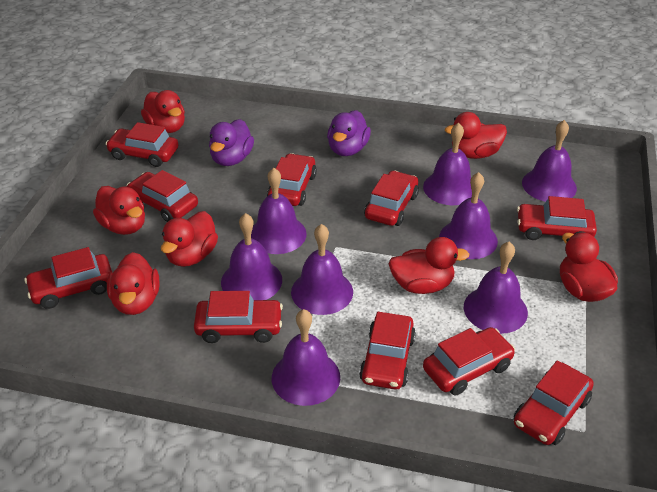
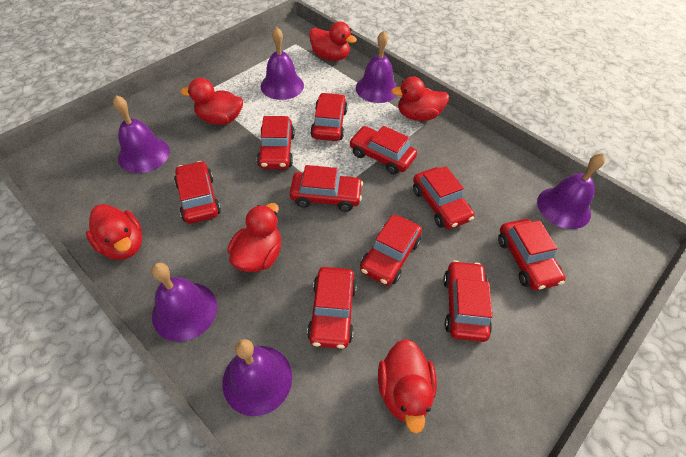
purple bell: [221,213,282,300] [251,168,307,254] [272,309,340,406] [291,224,353,315] [423,123,472,205] [439,172,498,259] [464,242,528,334] [522,120,577,202] = 8 -> [113,95,170,173] [151,263,217,342] [223,339,292,416] [261,27,304,100] [356,31,397,103] [537,153,605,229] = 6
purple duck: [209,119,254,166] [327,110,371,156] = 2 -> none = 0
red duck: [93,186,145,235] [107,252,160,315] [141,90,185,133] [161,211,218,267] [389,237,469,294] [445,112,507,159] [560,232,618,302] = 7 -> [86,204,142,260] [181,78,243,125] [227,203,281,272] [309,21,357,61] [378,339,437,434] [391,76,449,121] = 6

